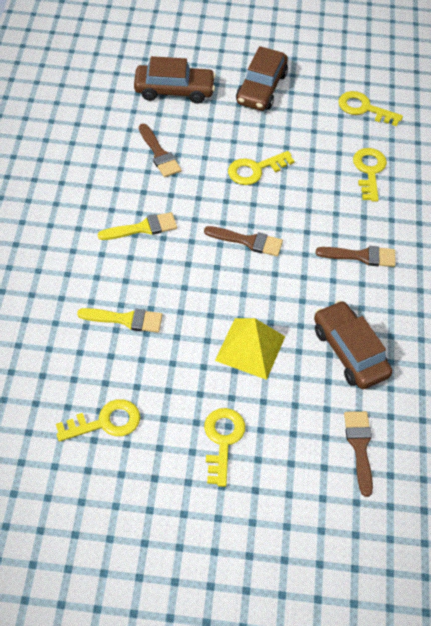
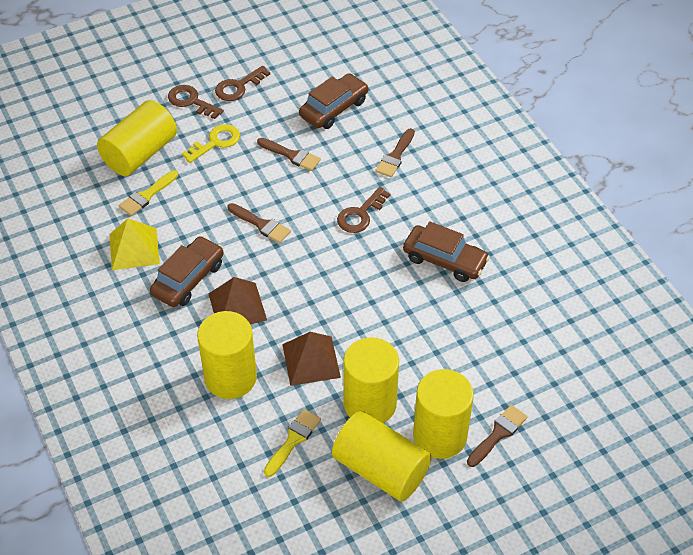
brown key: none = 0 -> [168,85,224,119] [215,66,270,101] [337,187,390,233] = 3
brown pyramid: none = 0 -> [209,277,267,324] [282,332,341,386] = 2
yellow cylinder: none = 0 -> [97,100,177,176] [197,311,257,399] [332,411,431,501] [343,337,399,423] [413,369,474,459] = 5
yellow key: [56,399,140,442] [204,408,245,487] [228,151,295,185] [338,91,403,126] [353,148,387,202] = 5 -> [182,124,240,163] = 1

